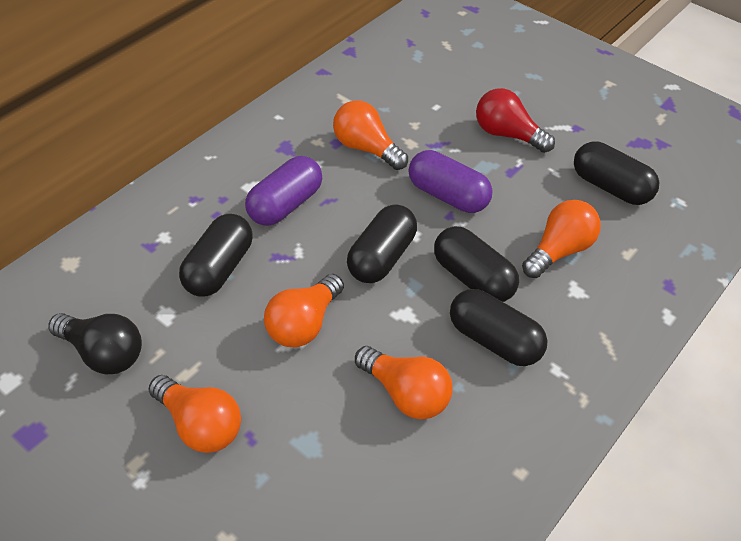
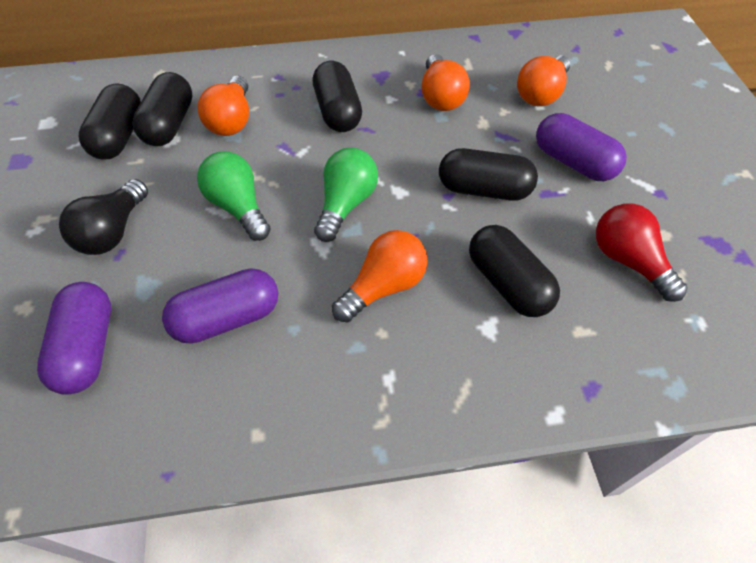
green light bulb: none = 0 -> [197,151,271,241] [314,148,378,242] = 2
orange light bulb: [148,375,241,453] [264,274,344,347] [333,100,408,170] [355,346,453,419] [522,200,601,278] = 5 -> [198,76,249,136] [332,230,428,322] [421,54,470,111] [517,55,570,106] = 4
purple capsule: [245,156,322,226] [409,150,493,213] = 2 -> [37,282,111,395] [162,268,278,344] [536,113,627,181] = 3

